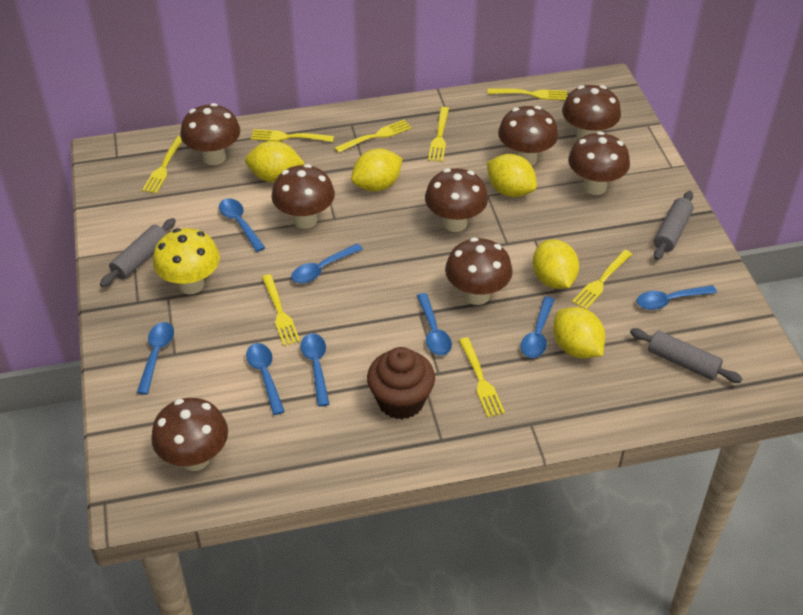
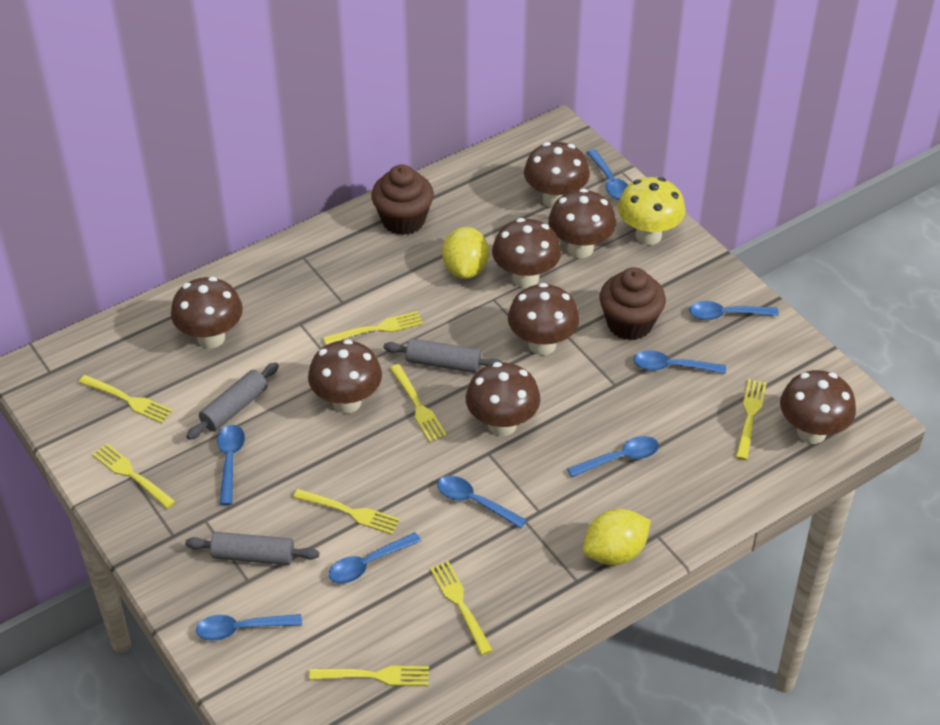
brown cupcake: [367,347,435,420] = 1 -> [371,164,434,235] [599,267,666,340] = 2
yellow lemon: [245,141,305,183] [351,149,403,192] [487,154,537,197] [533,239,579,289] [553,307,605,359] = 5 -> [442,227,489,279] [583,509,651,565] = 2

